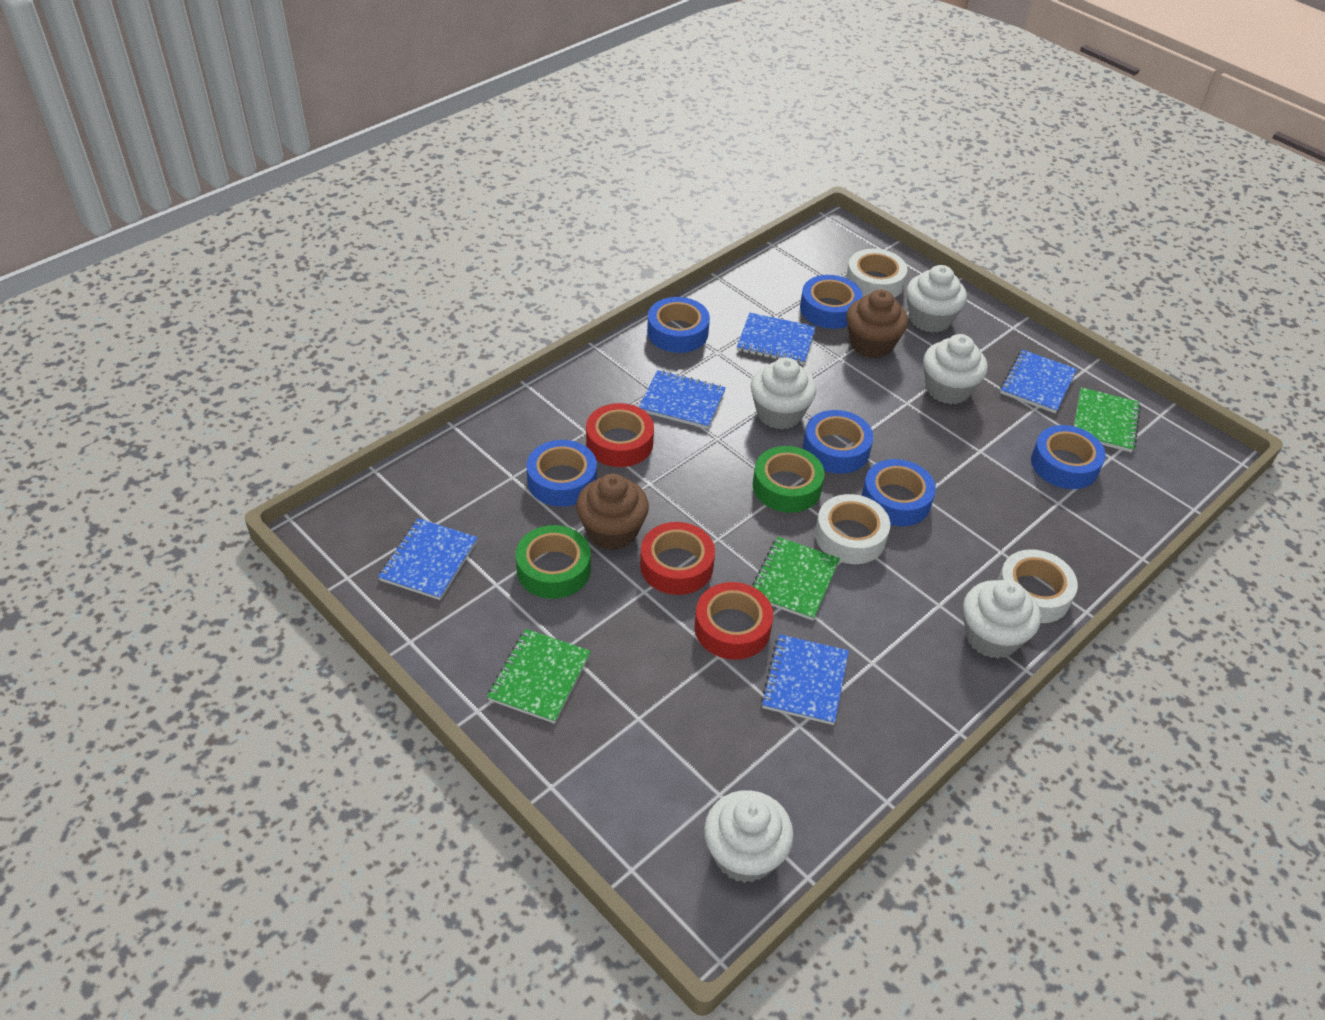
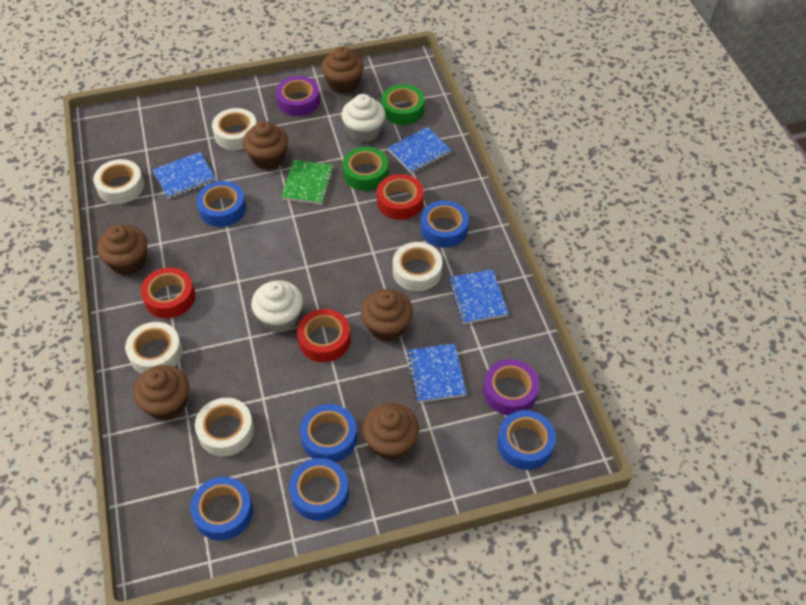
blue notebook: [378,518,478,600] [639,370,726,429] [737,313,816,365] [761,634,849,725] [1000,350,1077,413] = 5 -> [152,152,216,199] [387,127,451,174] [407,343,467,402] [449,269,509,324] = 4
brown cupcake: [576,474,649,550] [846,289,908,358] = 2 -> [97,224,147,276] [133,365,189,421] [243,121,288,170] [321,46,364,94] [361,289,413,342] [362,403,419,460] = 6
green notebook: [487,629,591,724] [752,537,840,620] [1074,387,1141,452] = 3 -> [281,160,334,204] = 1
purple tape: none = 0 -> [276,76,320,116] [483,359,539,415] = 2
white cupcake: [704,790,794,883] [751,358,816,429] [906,265,967,333] [923,334,988,404] [963,580,1041,659] = 5 -> [251,280,303,333] [341,94,386,143] = 2
white tape: [815,494,890,564] [846,249,907,298] [998,549,1078,623] = 3 -> [93,159,144,204] [125,322,183,374] [195,398,254,456] [212,108,257,150] [393,242,442,291] = 5

